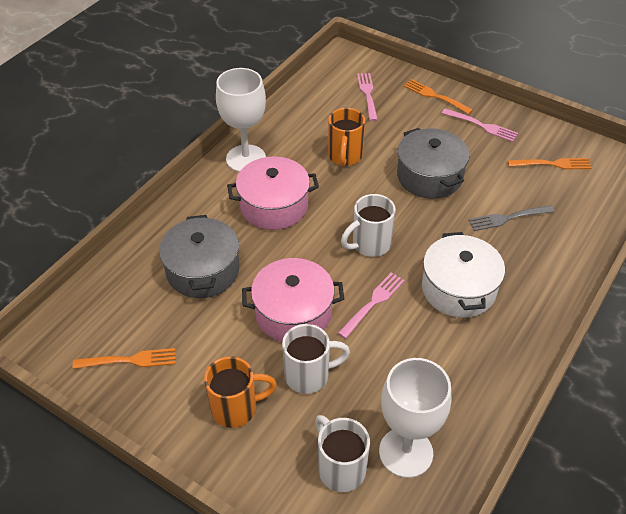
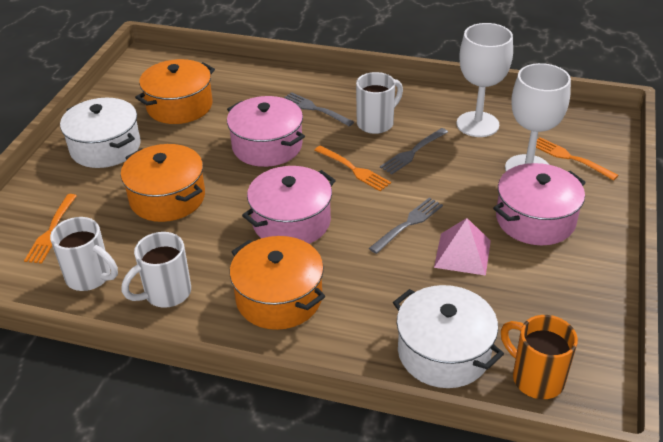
grey fork: [468,205,554,231] = 1 -> [284,92,354,126] [369,197,443,254] [380,128,448,174] = 3
grey pot: [159,215,239,298] [397,128,470,199] = 2 -> none = 0
orange mug: [204,356,277,428] [328,108,365,167] = 2 -> [501,315,578,399] = 1
orange pot: none = 0 -> [121,144,205,222] [135,59,215,124] [230,236,325,330] = 3
pink fork: [338,272,405,339] [357,73,378,121] [442,109,518,142] = 3 -> none = 0
pink pot: [227,156,319,230] [242,258,344,342] = 2 -> [227,96,305,167] [242,166,336,244] [493,163,586,245] = 3
pink pyramid: none = 0 -> [434,218,491,276] = 1
white pot: [422,232,505,318] = 1 -> [60,98,141,168] [393,285,504,388] = 2

